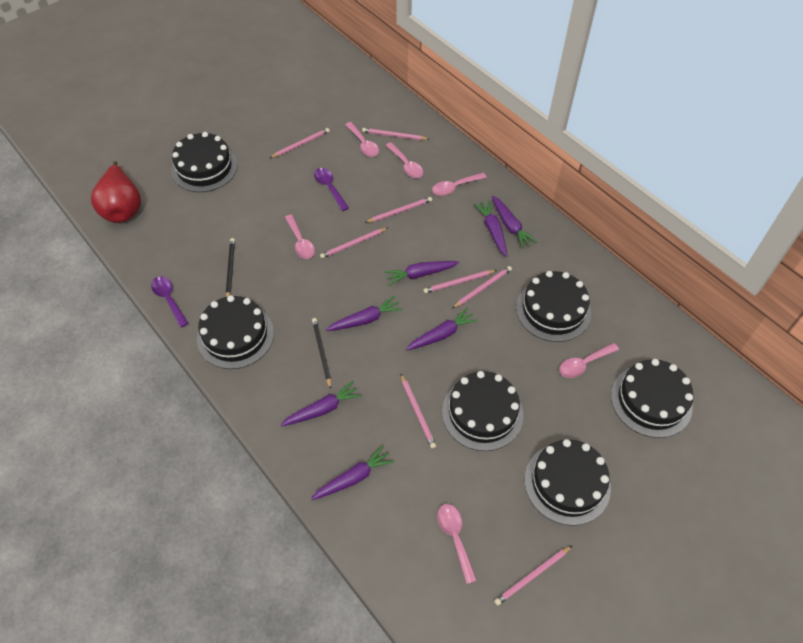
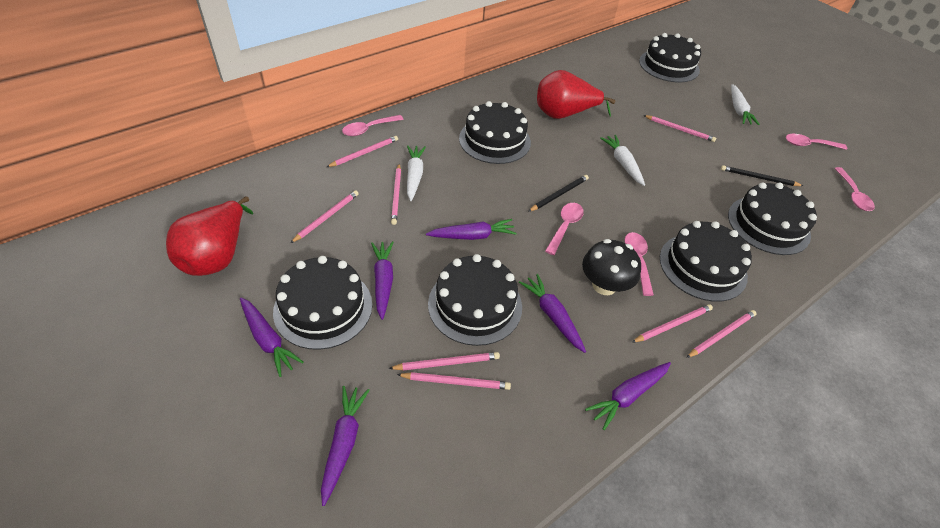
black mushroom: none = 0 -> [582,239,641,295] = 1
pink spoon: [285,214,315,259] [345,122,379,157] [386,142,423,178] [432,173,487,196] [437,504,477,584] [559,343,619,378] = 6 -> [342,115,404,136] [545,203,584,255] [624,232,654,296] [786,134,847,150] [834,167,875,211] = 5
purple carrot: [281,381,362,426] [311,445,394,500] [326,296,402,331] [384,261,459,286] [406,307,478,351] [474,200,507,257] [492,196,537,249] = 7 -> [240,297,304,377] [321,386,370,506] [371,241,394,320] [426,219,517,240] [519,274,586,353] [585,362,671,430] = 6
purple spoon: [151,276,189,328] [314,168,349,211] = 2 -> none = 0
red pear: [91,161,141,223] = 1 -> [166,196,253,276] [537,70,616,119] = 2
white carrot: none = 0 -> [407,145,426,201] [600,135,645,186] [731,84,759,125] = 3

